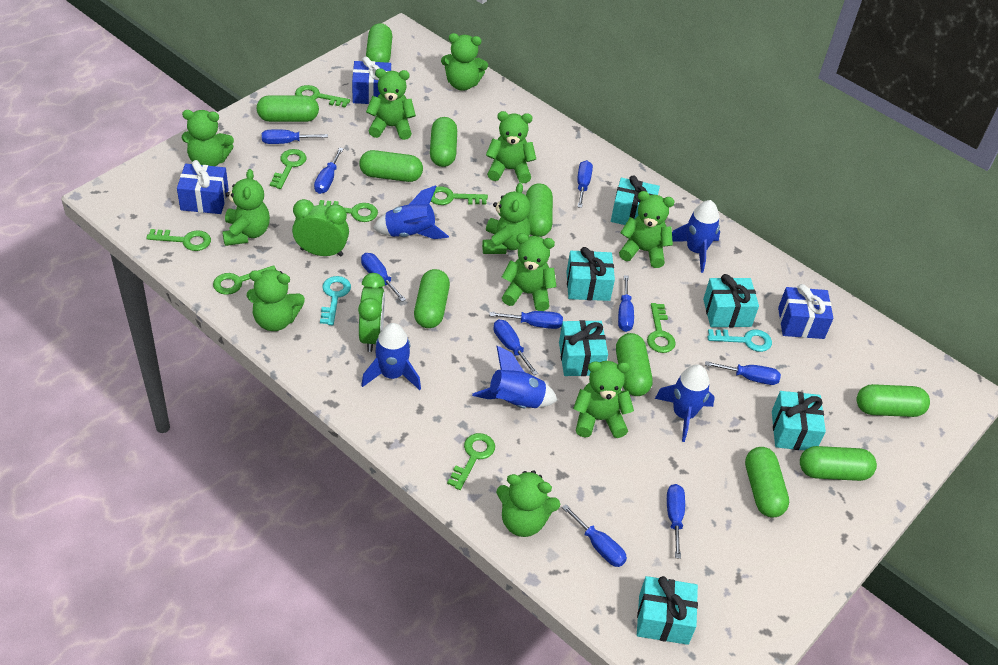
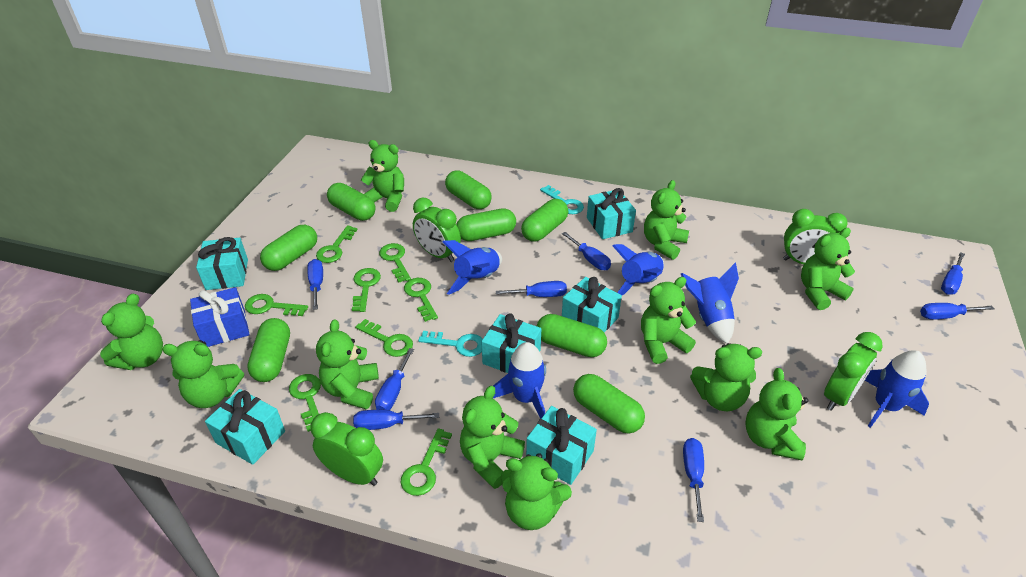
blue gift: [177,160,229,214] [352,57,391,104] [778,284,833,339] = 3 -> [190,287,250,347] = 1
blue screwdriver: [262,129,328,144] [314,147,344,194] [361,253,406,302] [489,311,563,329] [494,320,538,375] [562,504,627,567] [577,160,593,208] [618,275,634,332] [667,484,685,559] [705,361,781,385] = 10 -> [307,259,323,310] [353,410,439,430] [375,348,414,410] [496,281,567,297] [562,232,611,270] [683,438,704,522] [920,303,994,320] [941,252,965,295] = 8
green capsule: [256,95,319,122] [359,150,423,182] [366,23,392,63] [414,269,450,328] [430,117,457,167] [526,184,553,237] [616,333,653,396] [745,447,789,518] [800,446,877,481] [857,384,930,417] = 10 -> [247,318,290,382] [260,225,317,271] [327,183,375,221] [445,170,492,209] [456,208,516,241] [521,199,568,241] [537,314,607,357] [573,374,645,433] = 8
green clock: [292,199,349,257] [358,273,385,352] = 2 -> [311,412,383,486] [413,198,461,262] [783,209,848,264] [824,332,883,411] = 4

